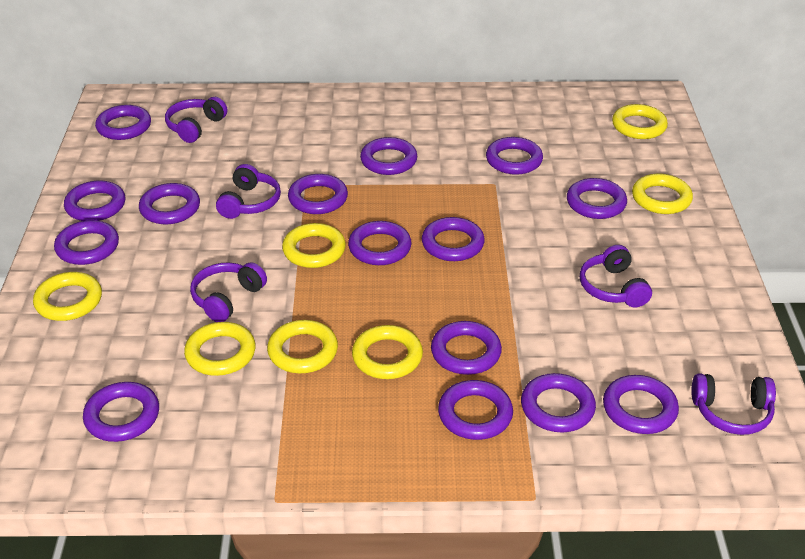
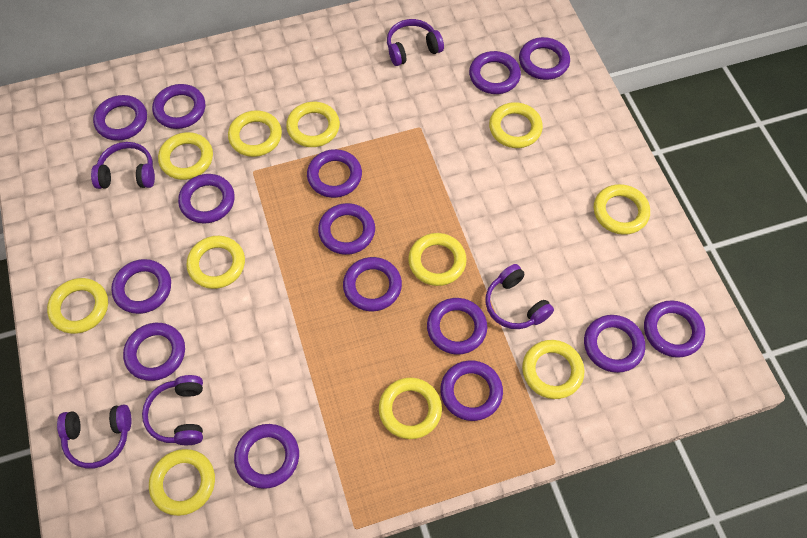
yellow ring: [33,272,102,321] [184,322,256,376] [267,320,338,373] [282,223,346,268] [352,325,423,379] [612,104,668,139] [632,174,693,214] = 7 -> [47,278,108,334] [149,449,215,516] [158,132,213,180] [186,236,245,289] [228,110,282,157] [286,102,340,147] [379,378,442,439] [408,233,467,286] [489,102,543,148] [522,340,584,399] [594,184,650,235] = 11

